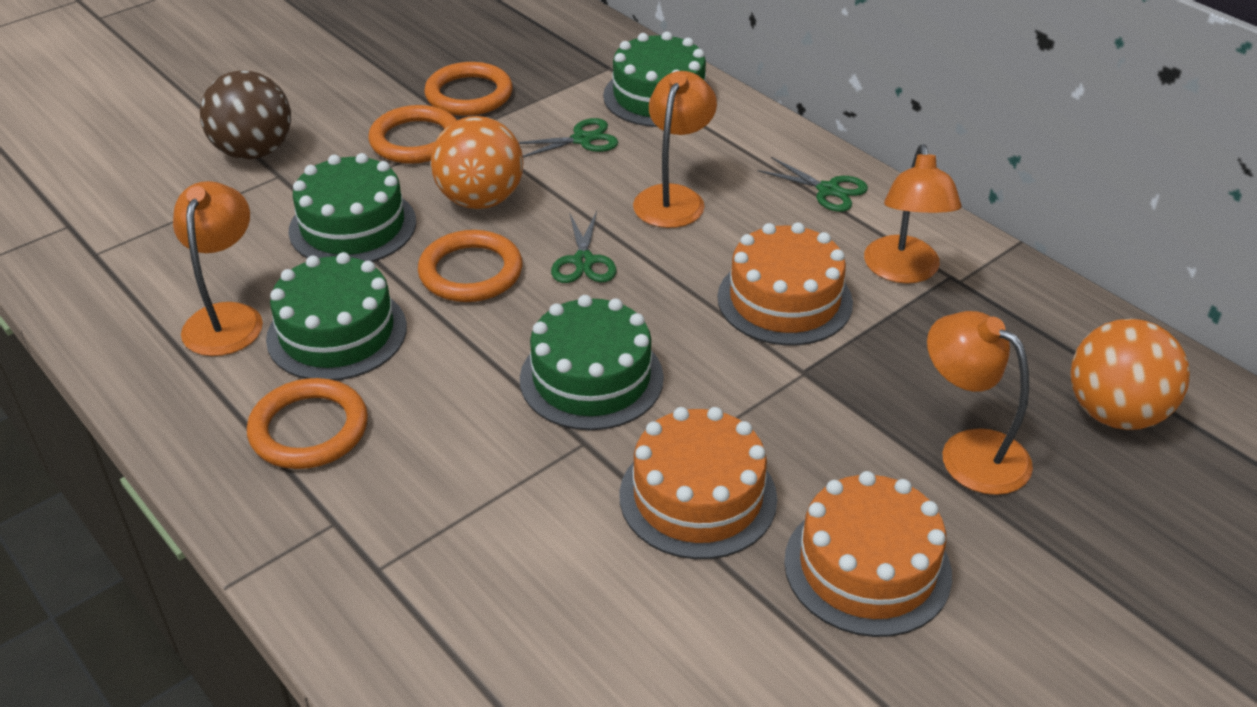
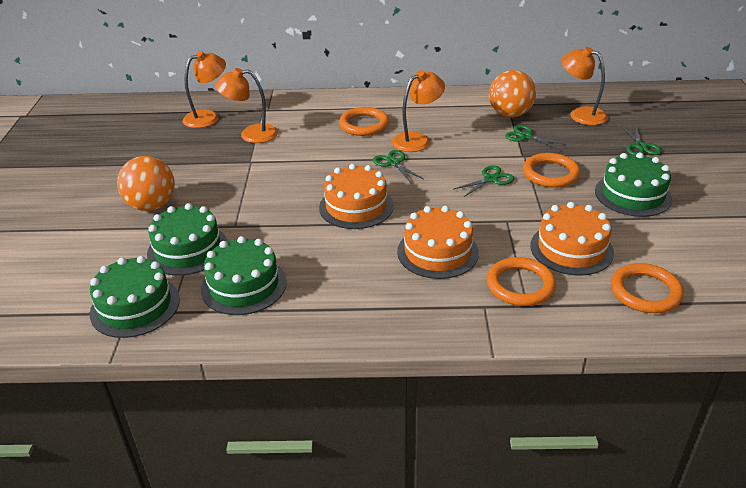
brown ball: [200,70,291,160] = 1 -> none = 0
green scissors: [519,118,618,157] [551,211,616,283] [758,157,868,212] = 3 -> [373,150,423,183] [454,165,515,197] [505,125,567,150] [621,124,662,155] = 4

